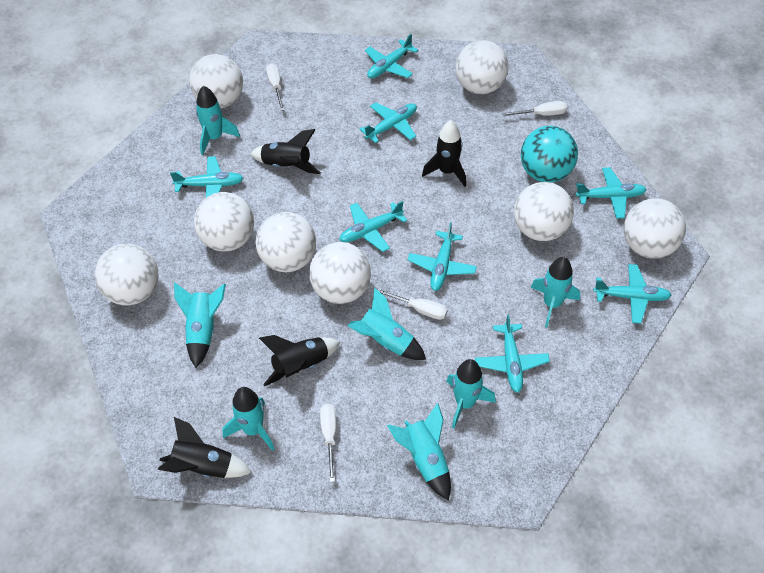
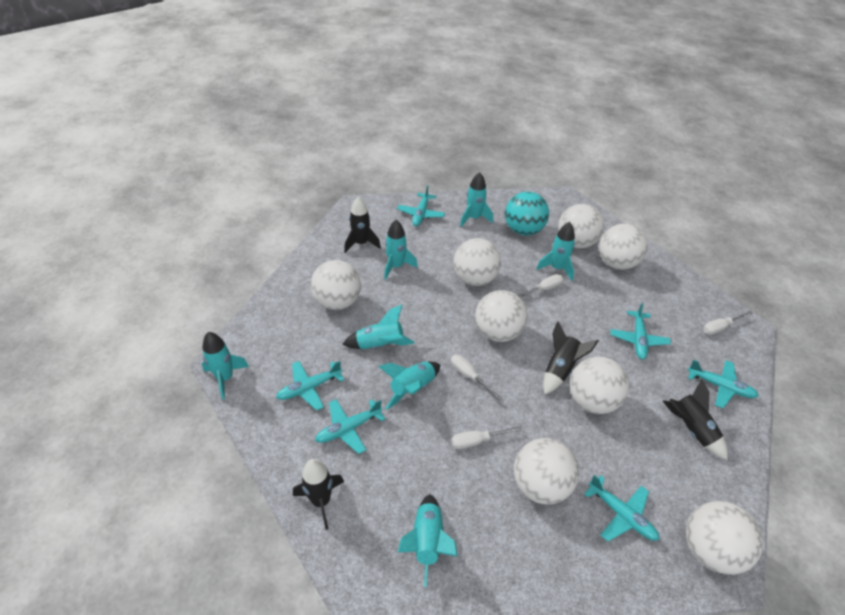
turquoise plane: [170,156,243,198] [339,201,407,252] [359,102,417,143] [365,34,418,78] [408,222,477,291] [475,314,550,393] [576,167,647,219] [593,264,672,324] = 8 -> [276,361,344,411] [315,399,385,454] [397,185,445,226] [584,475,659,542] [610,303,671,359] [688,360,759,408] = 6

